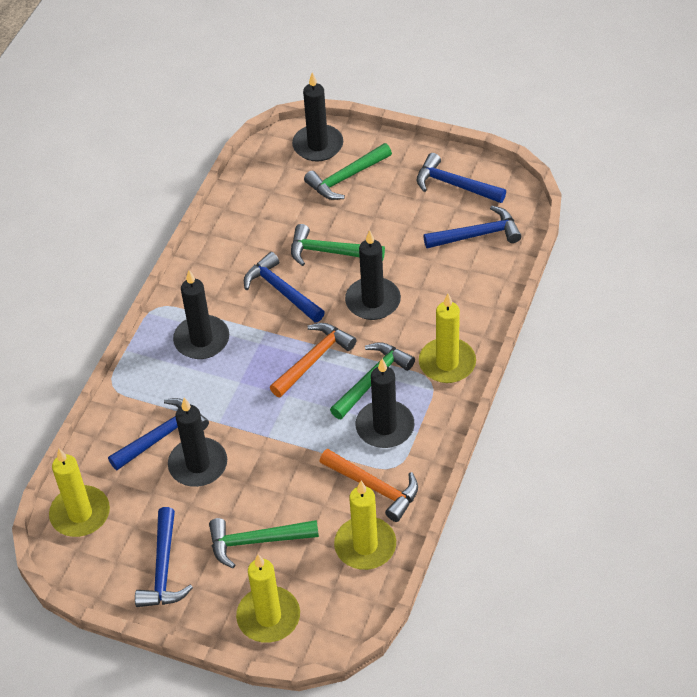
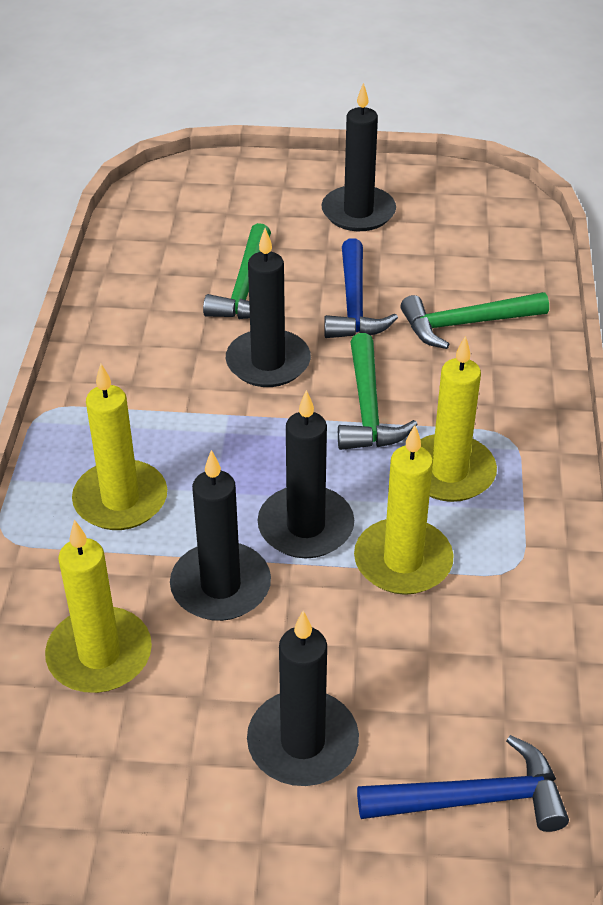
blue hammer: [108,398,209,470] [135,507,193,607] [244,252,325,323] [417,153,506,203] [423,206,521,249] = 5 -> [324,238,398,338] [357,735,569,832] = 2
green hammer: [209,518,319,568] [291,224,385,266] [304,143,392,200] [330,342,415,419] = 4 -> [203,223,271,319] [338,333,418,450] [400,292,549,349] = 3
orange hammer: [270,323,356,398] [320,449,418,522] = 2 -> none = 0

